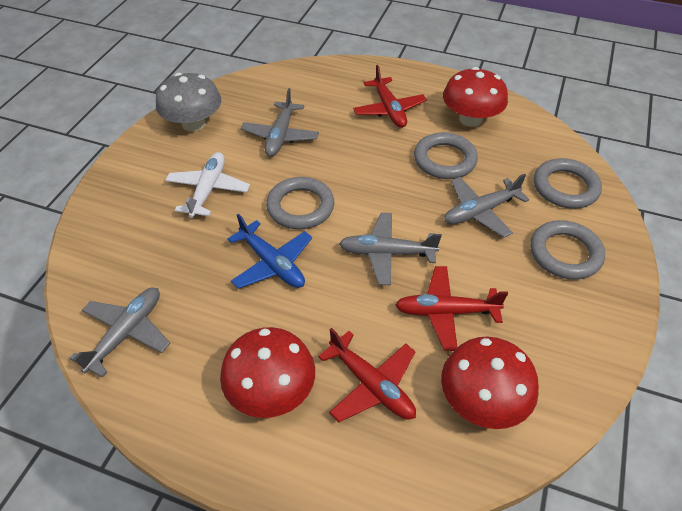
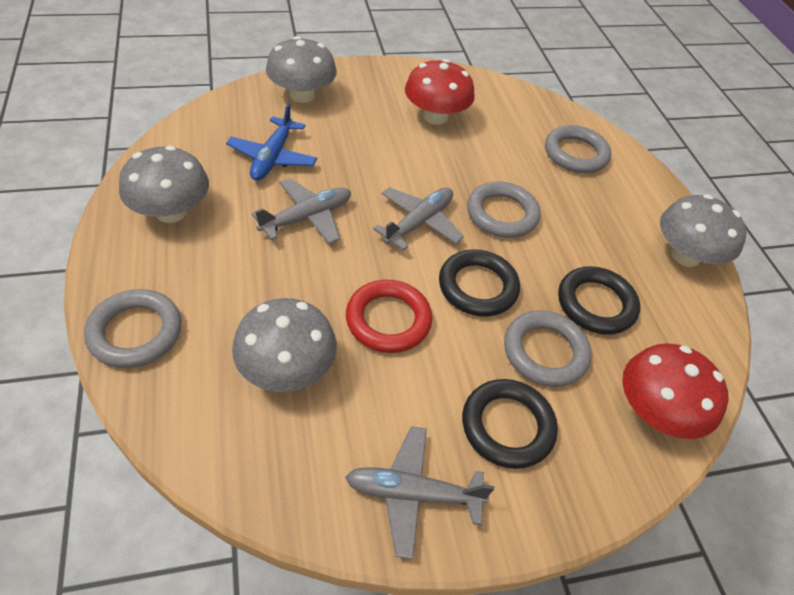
black ring: none = 0 -> [439,249,520,317] [462,379,558,469] [558,266,640,335] = 3
grey mushroom: [156,73,221,131] = 1 -> [119,146,209,223] [232,298,337,392] [266,36,337,103] [660,194,747,267] = 4
grey plane: [69,288,170,377] [241,88,319,157] [339,212,442,285] [444,174,530,238] = 4 -> [252,178,351,244] [345,426,494,559] [373,187,464,251] = 3
red mushroom: [220,327,315,418] [441,337,539,429] [443,67,508,127] = 3 -> [405,59,475,125] [622,343,729,439] = 2
red plane: [318,328,416,422] [353,65,427,128] [395,266,508,351] = 3 -> none = 0
red ring: none = 0 -> [346,280,432,353] = 1
white plane: [165,152,250,218] = 1 -> none = 0

